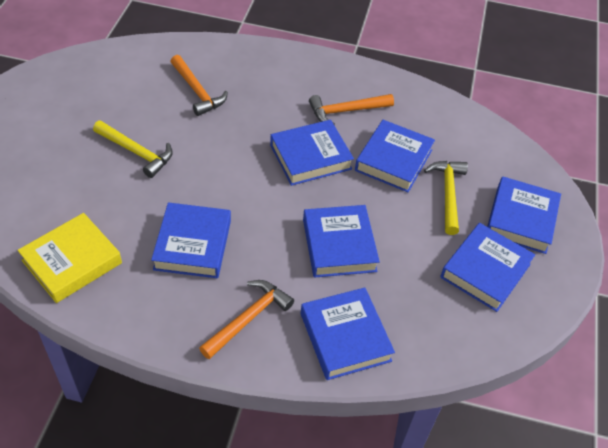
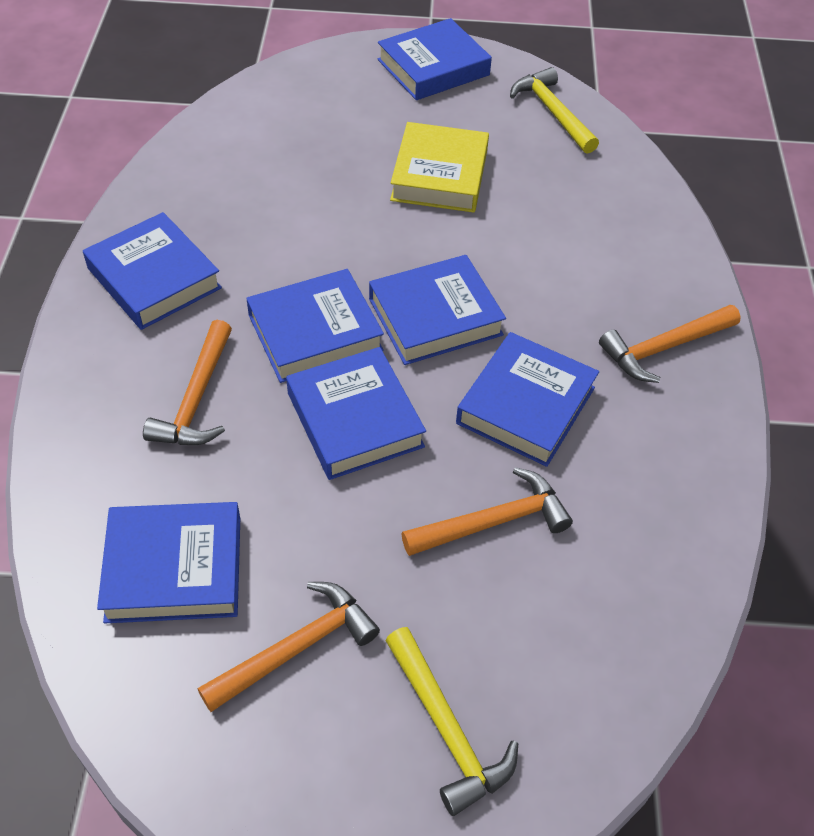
orange hammer: [170,55,228,116] [199,280,294,359] [309,94,394,125] = 3 -> [143,320,232,445] [198,582,380,712] [401,467,573,556] [599,305,741,383] = 4

